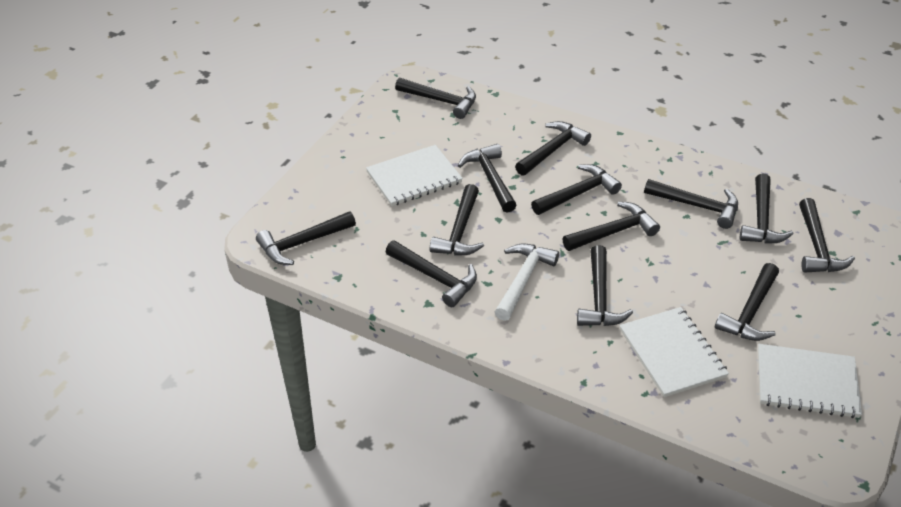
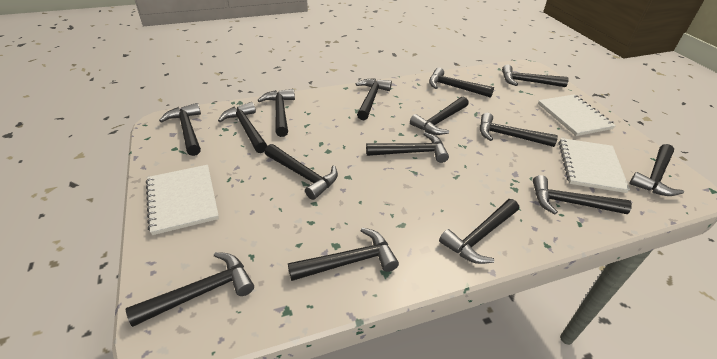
black hammer: [256,211,356,265] [386,240,477,307] [395,78,476,119] [430,184,484,255] [458,144,517,213] [515,121,591,176] [531,164,622,215] [562,202,660,251] [577,245,633,326] [644,179,738,229] [715,263,779,341] [740,173,794,244] [799,198,855,272] = 13 -> [126,252,254,327] [159,103,201,156] [218,102,267,153] [258,89,295,137] [265,144,338,200] [288,228,399,281] [356,78,392,120] [366,132,449,163] [410,96,469,135] [429,68,494,98] [439,199,519,264] [480,113,558,147] [502,65,569,87] [533,175,632,214] [629,144,684,196] = 15
white hammer: [495,244,559,321] = 1 -> none = 0

